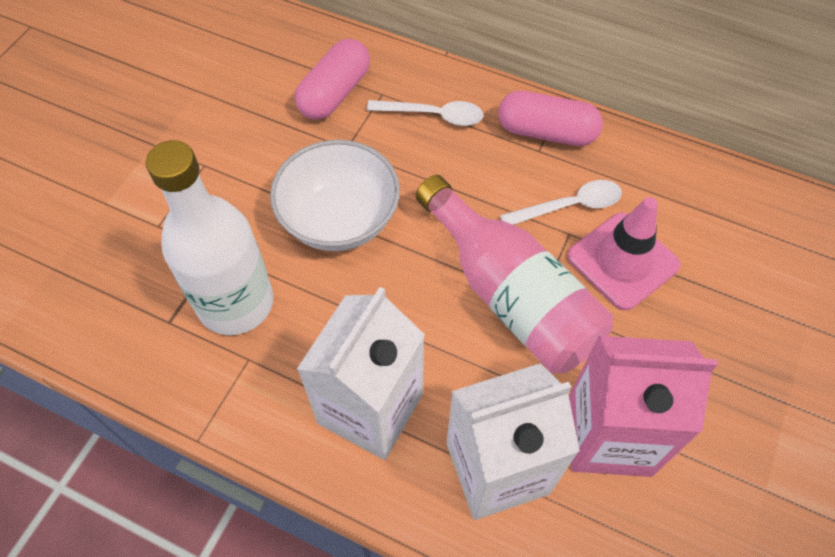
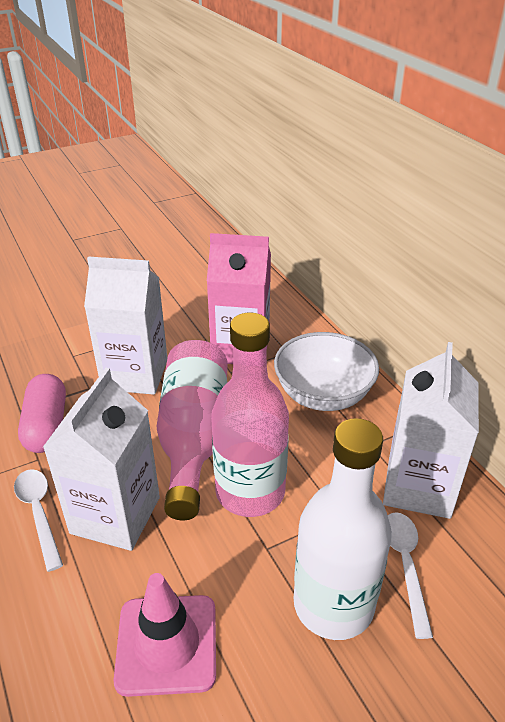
pink bottle: [416,175,613,373] = 1 -> [156,340,228,520] [211,313,289,517] = 2
pink capsule: [295,39,370,120] [498,91,603,146] = 2 -> [18,374,66,453] = 1
white carton: [297,287,425,460] [447,363,580,520] = 2 -> [43,368,160,551] [84,256,167,395] [383,342,479,519] = 3

